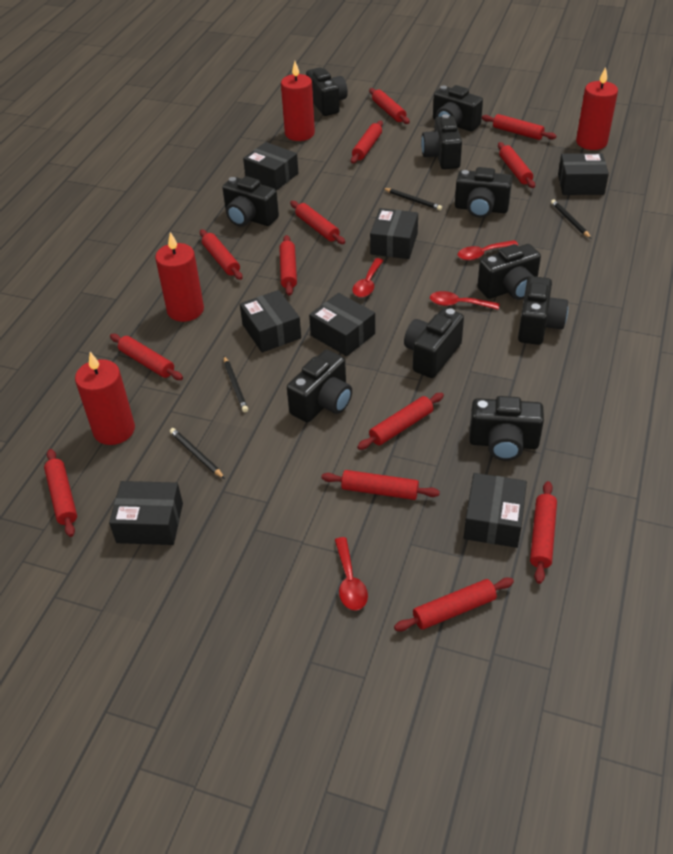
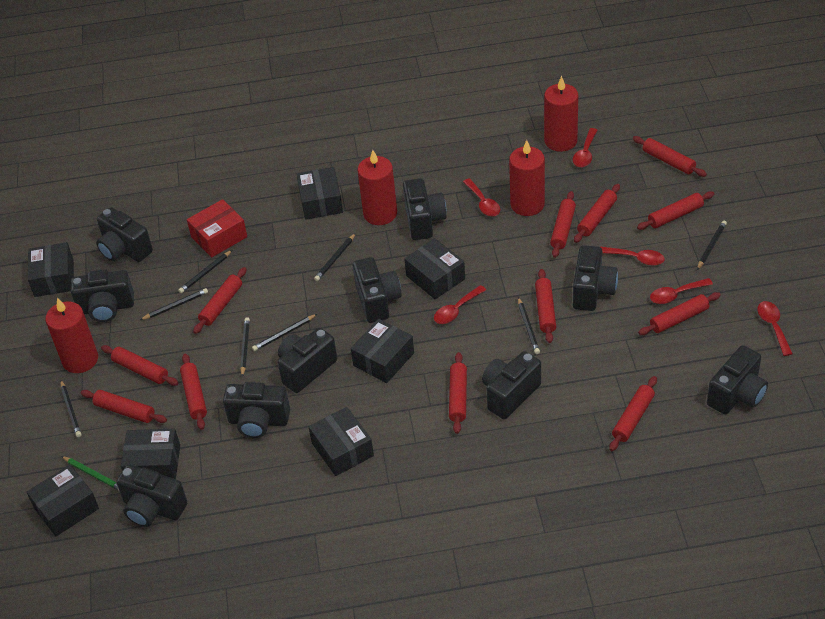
black pencil: [170,428,225,479] [224,356,248,412] [383,188,442,210] [551,200,591,238] = 4 -> [61,380,82,437] [140,288,208,320] [178,250,232,293] [240,318,250,377] [252,314,317,351] [314,233,356,281] [518,297,540,354] [697,221,727,270] = 8
green pencil: none = 0 -> [61,456,119,490] = 1
red box: none = 0 -> [187,199,247,257] = 1
red rolling pin: [44,449,77,537] [110,334,183,380] [200,229,243,280] [279,235,297,296] [290,201,345,244] [321,470,440,500] [351,121,383,164] [357,393,444,450] [369,88,410,124] [394,577,514,631] [482,114,556,140] [498,142,535,188] [530,481,557,584] = 13 -> [81,390,167,423] [101,345,178,386] [180,353,207,430] [193,267,247,334] [449,352,467,434] [535,269,556,343] [550,191,576,258] [574,184,620,243] [609,376,657,451] [633,136,707,177] [637,191,714,230] [638,292,721,335] = 12
red spoon: [335,537,368,610] [352,258,384,297] [430,291,499,310] [458,240,518,261] = 4 -> [434,285,486,324] [463,178,500,217] [573,128,597,167] [601,247,665,266] [650,278,713,304] [758,301,793,356] = 6

